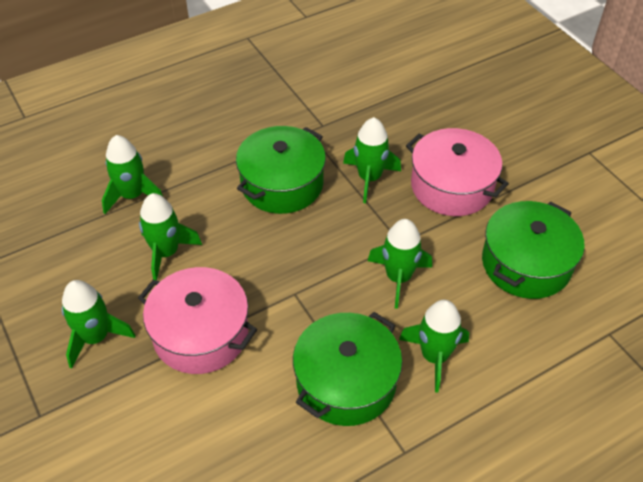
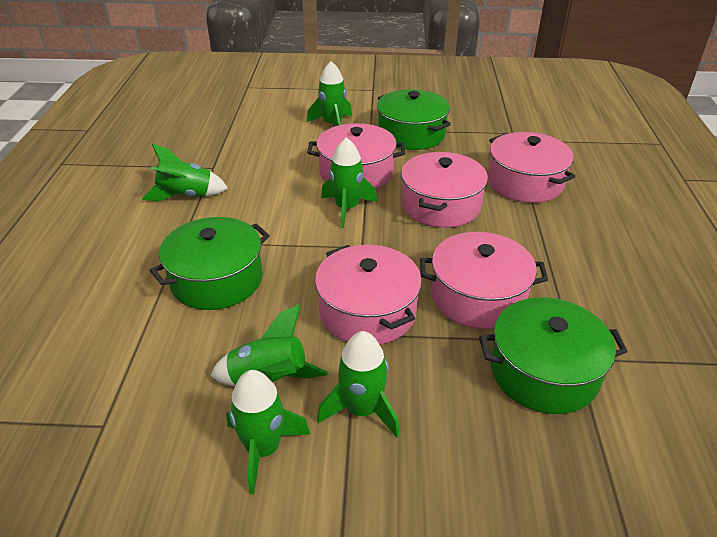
pink pot: [138,267,257,374] [406,128,509,216] = 2 -> [307,123,405,189] [315,245,422,345] [401,152,488,228] [420,232,548,329] [488,132,575,203] = 5

